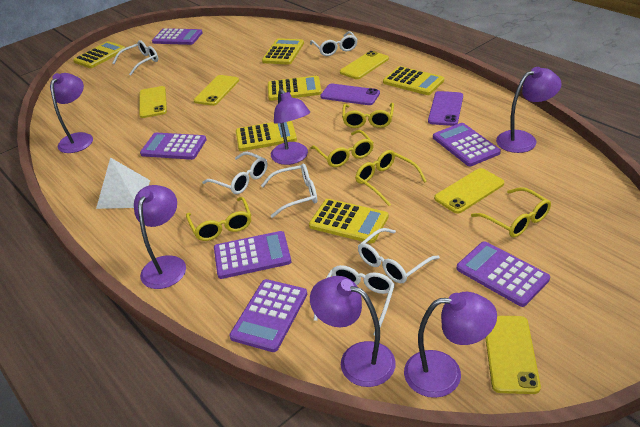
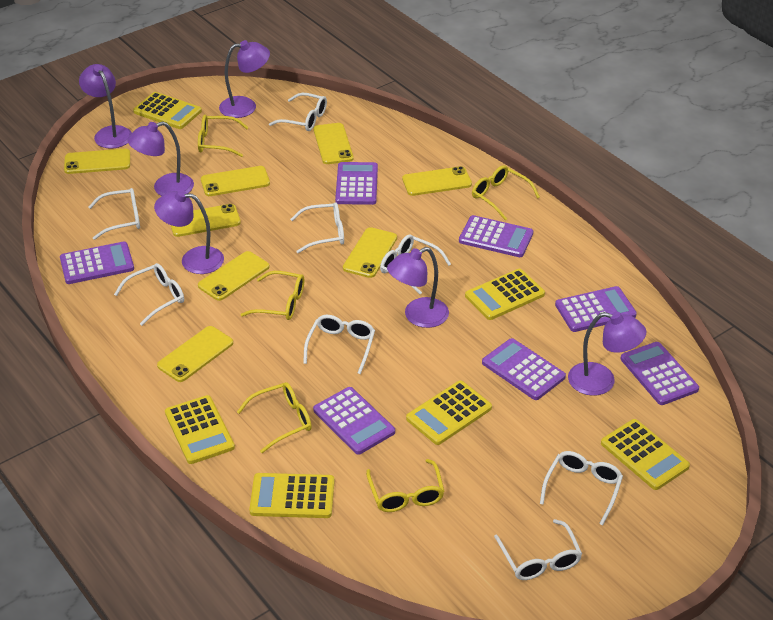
purple calculator: [140,132,207,160] [152,28,203,45] [214,231,291,279] [229,279,307,352] [433,123,501,166] [457,241,550,307] = 6 -> [60,242,134,284] [313,387,395,455] [335,162,378,205] [459,215,533,257] [482,338,566,400] [555,286,637,332] [620,342,699,405] = 7
purple phone: [320,84,380,105] [428,91,463,126] = 2 -> none = 0
white glasses: [113,40,158,76] [202,152,267,194] [261,164,317,218] [310,31,358,56] [314,265,395,335] [358,228,440,283] = 6 -> [88,188,140,240] [114,263,184,326] [269,93,327,131] [290,202,344,253] [303,315,375,374] [380,234,451,294] [494,519,582,580] [540,451,623,525] = 8
white pyramid: [96,157,151,209] = 1 -> none = 0
yellow phone: [139,86,167,118] [194,75,239,106] [340,51,389,79] [434,168,504,214] [485,316,541,394] = 5 -> [64,149,130,174] [157,326,233,382] [171,204,241,237] [198,251,269,301] [201,166,270,196] [313,123,354,164] [343,227,397,278] [402,166,472,196] = 8

